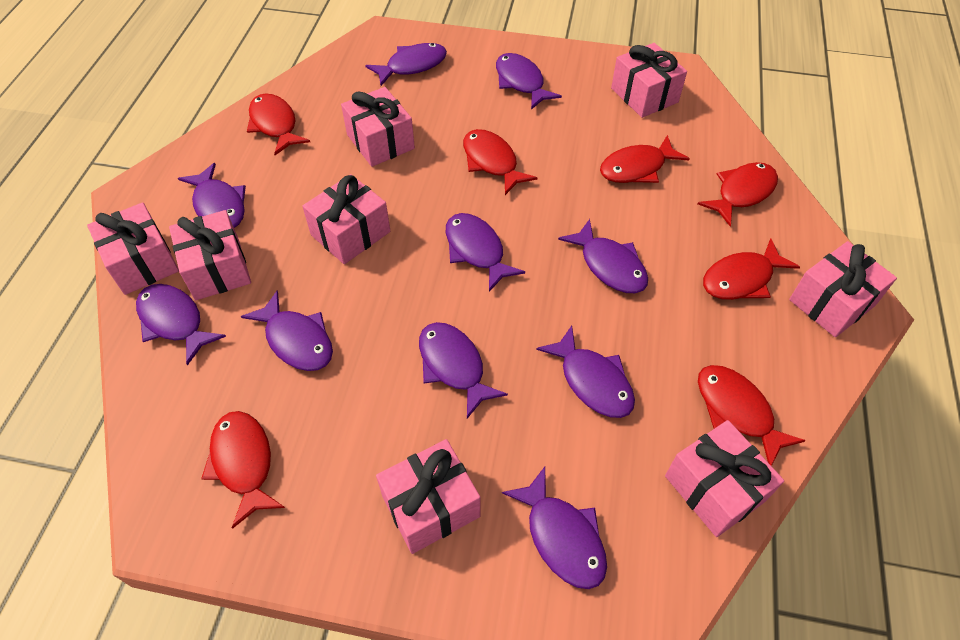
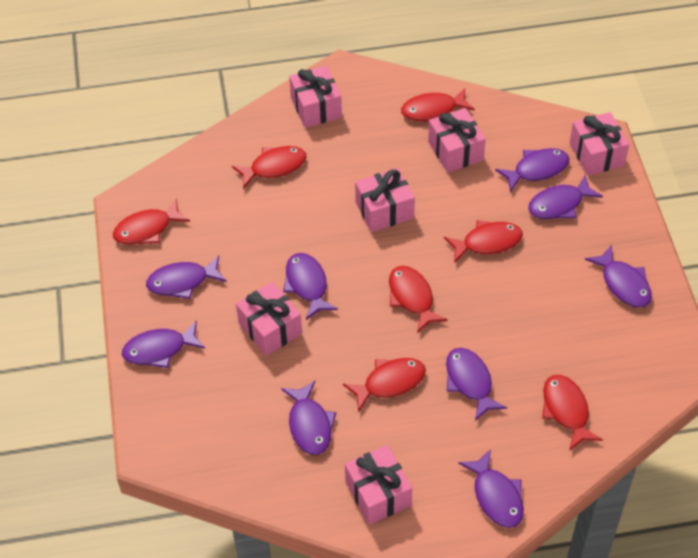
pink gift: [87,202,179,295] [169,210,251,300] [302,174,390,264] [341,87,415,167] [376,439,480,554] [611,43,687,118] [665,420,784,537] [789,241,897,337] = 8 -> [236,282,302,356] [289,66,342,128] [345,445,412,525] [355,168,415,232] [428,108,486,173] [570,112,629,176] = 6
purple fish: [136,284,226,366] [178,163,246,228] [241,291,333,371] [365,43,447,86] [419,322,508,419] [446,213,525,292] [496,53,562,110] [502,467,607,589] [536,326,635,418] [558,219,648,293] = 10 -> [122,321,205,368] [146,255,227,299] [281,381,336,455] [283,253,338,320] [446,348,507,421] [458,449,524,528] [495,148,570,192] [528,175,603,219] [585,245,652,307] = 9

